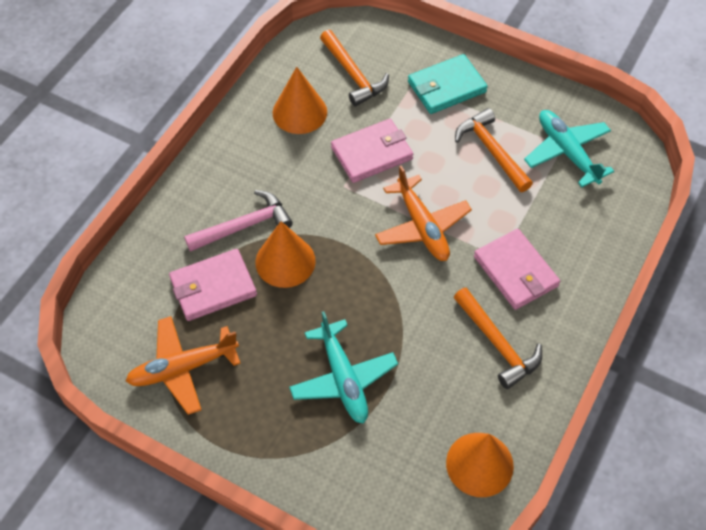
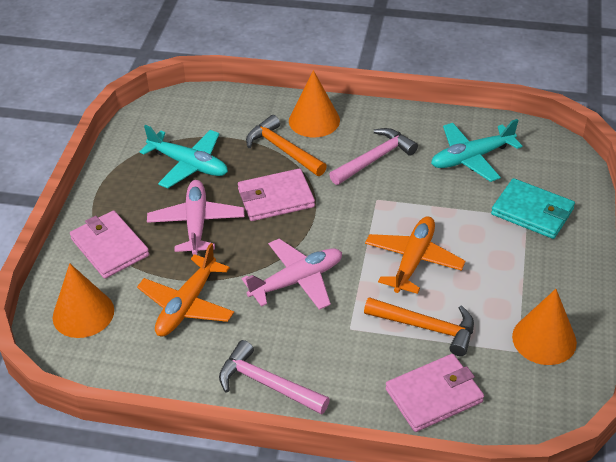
orange hammer: [320,30,389,106] [454,287,542,389] [455,108,533,192] = 3 -> [246,115,327,176] [364,297,474,356] = 2
pink hammer: [184,190,293,252] = 1 -> [219,340,330,415] [329,128,418,185] = 2
pink plane: none = 0 -> [147,180,245,255] [242,239,342,310] = 2

